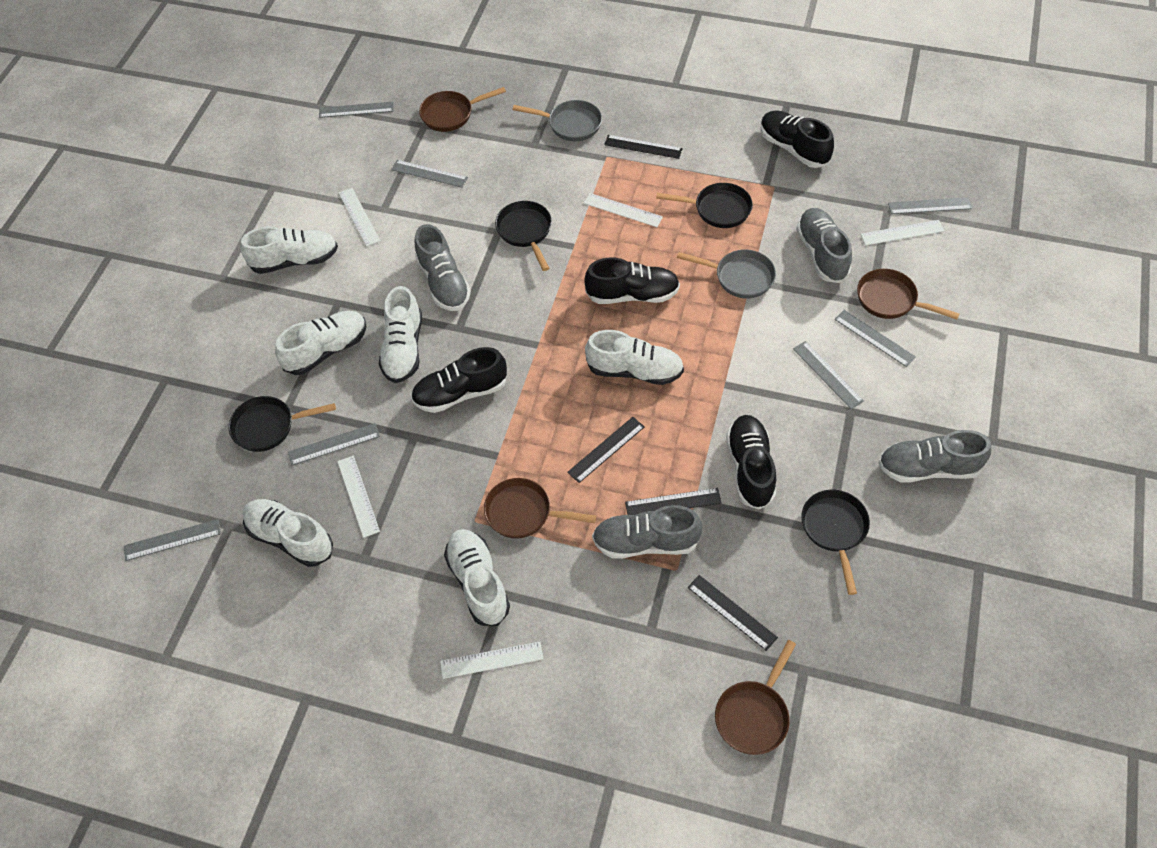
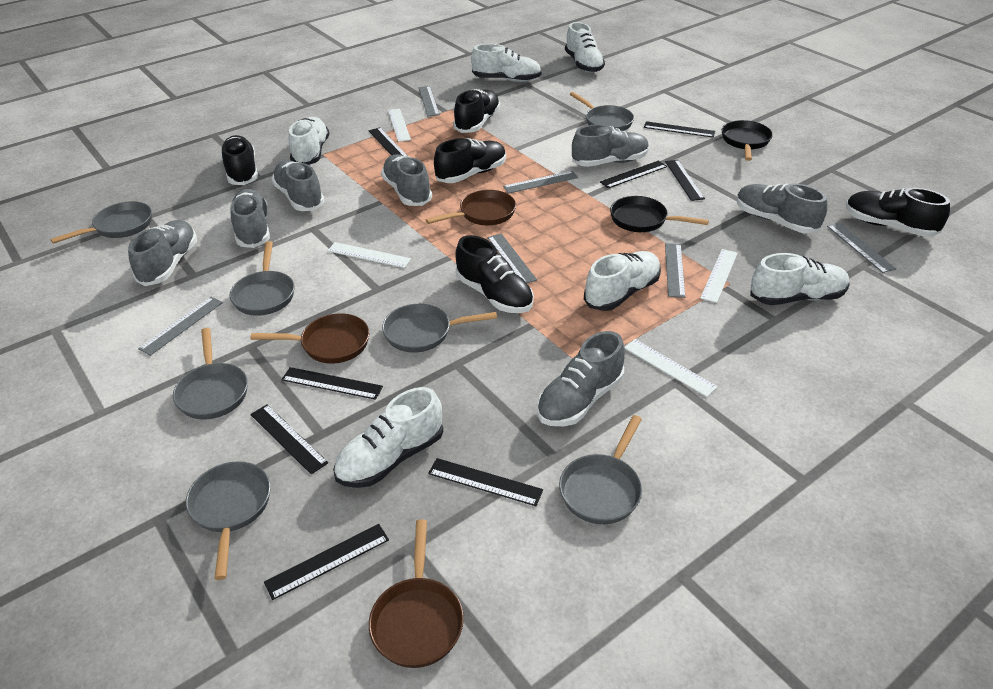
black pan: [229,396,336,452] [495,201,552,271] [656,183,753,228] [801,490,870,595] = 4 -> [610,196,709,232] [722,120,773,161] = 2
black ruler: [567,417,645,483] [604,135,683,159] [625,488,722,515] [688,575,778,651] = 4 -> [250,405,328,474] [264,524,389,600] [281,367,383,400] [369,127,408,157] [428,458,543,506] [600,161,667,188] [644,121,715,138] [665,160,705,201] = 8
black shoe: [411,347,507,413] [584,258,680,304] [726,415,776,510] [760,110,834,168] = 4 -> [220,135,258,185] [434,138,506,183] [453,89,500,133] [455,235,534,313] [846,188,950,237] = 5
brown pan: [419,87,506,132] [484,478,596,539] [715,640,796,755] [857,269,960,320] = 4 -> [250,313,369,364] [369,519,464,668] [426,190,516,225] = 3
grey pan: [513,100,602,141] [677,250,776,298] = 2 -> [50,201,152,244] [173,328,248,420] [186,461,271,580] [230,241,295,316] [382,304,497,353] [559,415,642,524] [570,92,634,131] = 7
grey ruler: [124,519,221,561] [288,423,380,466] [319,102,394,118] [391,160,468,188] [793,341,864,409] [835,310,916,367] [888,197,972,214] = 7 -> [138,297,223,356] [419,86,440,116] [488,234,537,283] [503,171,578,194] [665,243,685,298] [827,223,896,273] = 6
grey shoe: [414,224,471,311] [592,505,703,559] [796,208,852,283] [878,430,991,482] = 4 -> [128,220,197,286] [230,189,270,248] [271,160,325,211] [381,154,432,206] [537,331,625,426] [572,124,649,167] [736,183,828,234] = 7
white ruler: [337,456,380,538] [339,188,380,246] [440,642,544,679] [584,193,663,227] [861,220,944,246] = 5 -> [328,242,411,268] [388,109,411,142] [624,339,718,397] [700,249,738,303] = 4

